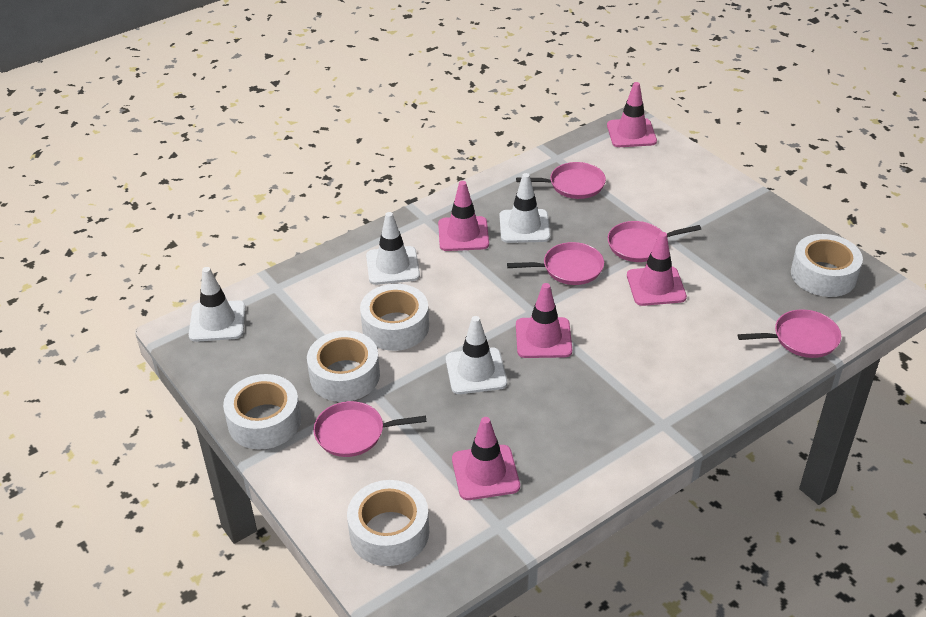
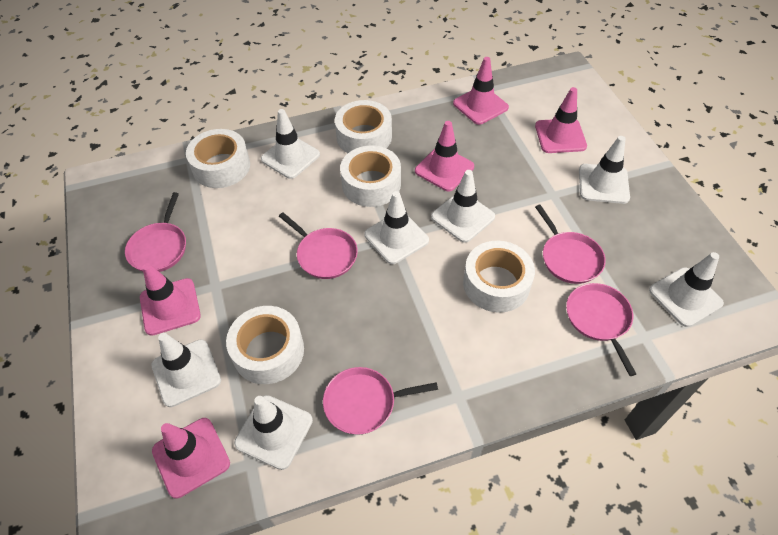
white traffic cone: [189,267,246,342] [366,212,420,285] [446,316,507,394] [499,173,550,243] = 4 -> [151,333,221,407] [234,395,313,470] [261,109,320,179] [364,191,429,264] [431,170,495,243] [579,136,630,204] [649,252,724,327] = 7

